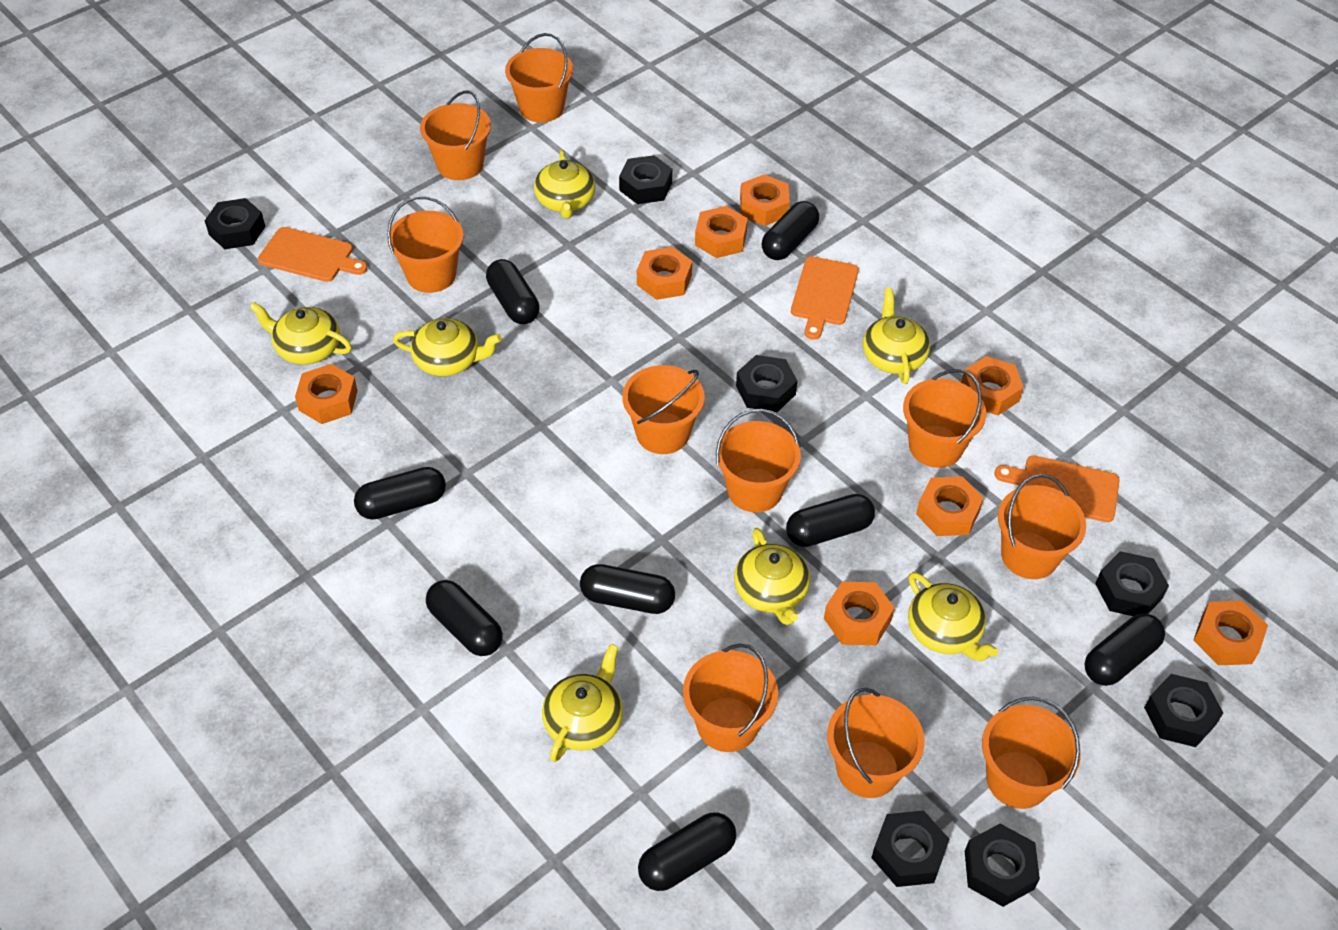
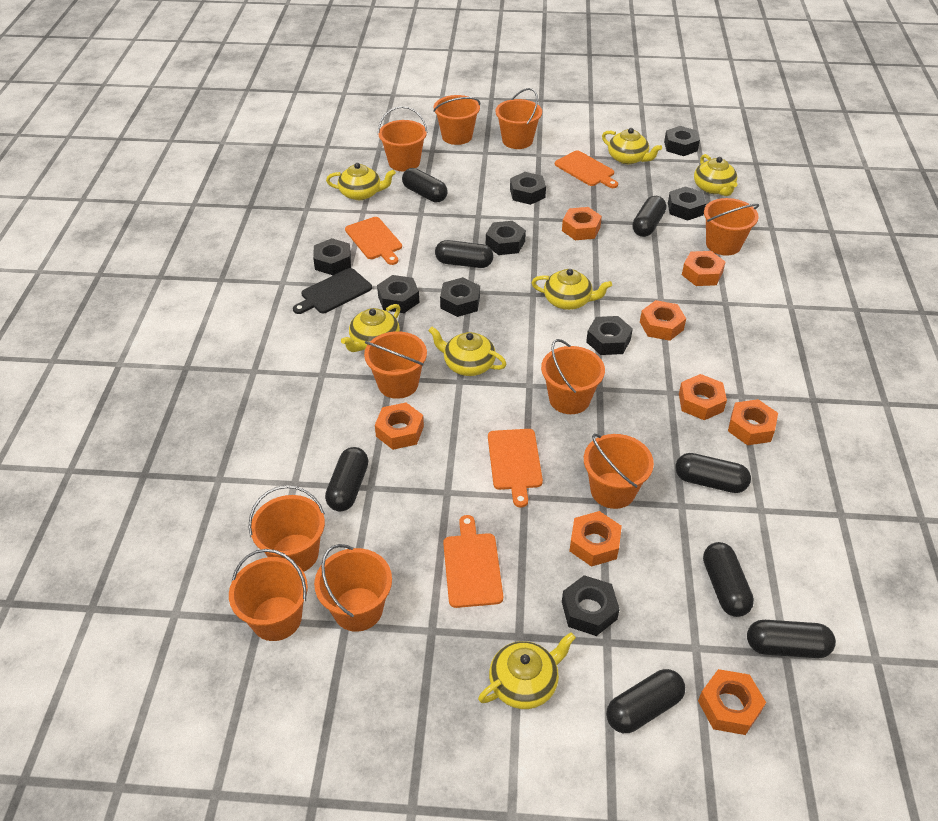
black cutting board: none = 0 -> [293,268,372,314] = 1
black nut: [205,198,265,249] [619,155,672,204] [736,355,797,412] [871,810,949,887] [965,824,1040,907] [1095,551,1169,616] [1144,674,1223,747] = 7 -> [313,238,351,275] [377,275,419,313] [440,277,480,317] [486,221,526,255] [510,172,546,205] [562,575,620,636] [586,316,633,355] [664,126,700,156] [668,186,706,221] = 9
orange cutting board: [258,227,368,282] [791,256,859,340] [994,455,1120,522] = 3 -> [345,217,402,265] [443,515,503,608] [488,429,543,507] [555,150,618,188] = 4

